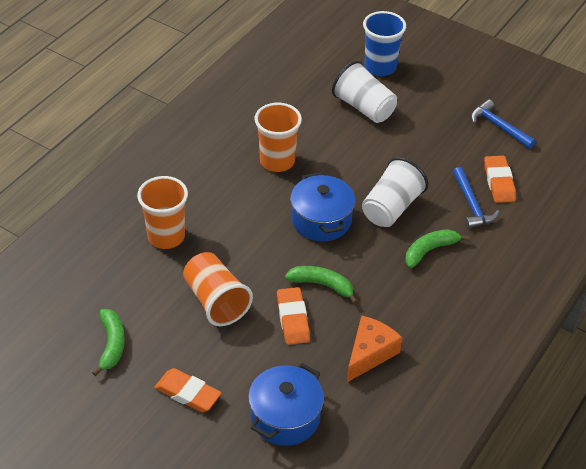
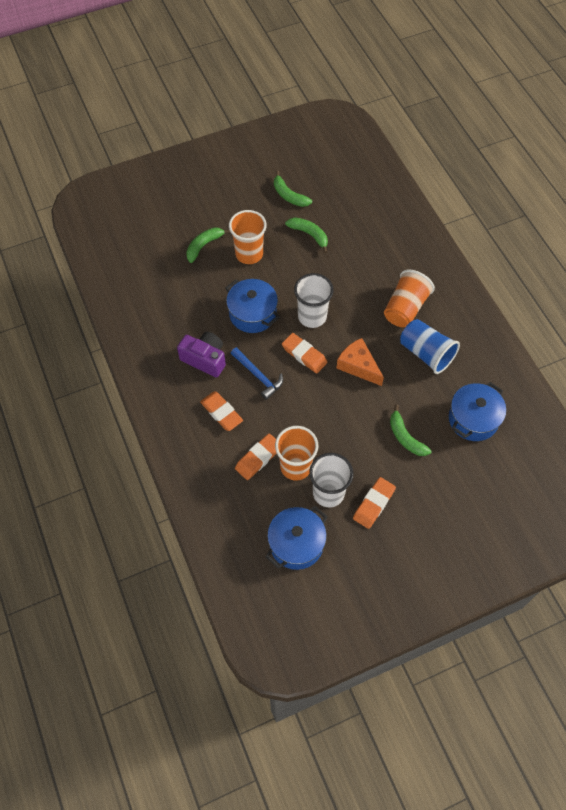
blue hammer: [453,167,499,229] [471,100,536,149] = 2 -> [231,347,283,400] = 1
blue pot: [248,363,324,446] [290,172,355,242] = 2 -> [225,279,280,333] [266,506,328,570] [449,382,506,441] = 3
green banana: [92,309,125,376] [285,266,357,304] [405,229,469,268] = 3 -> [186,227,231,263] [274,171,312,207] [285,218,328,253] [390,404,432,456] = 4
orange eraser: [154,368,222,412] [277,287,310,345] [484,156,516,203] = 3 -> [200,391,243,431] [235,433,277,480] [282,333,328,373] [353,477,396,529] = 4
purple camera: none = 0 -> [177,332,226,378] = 1

